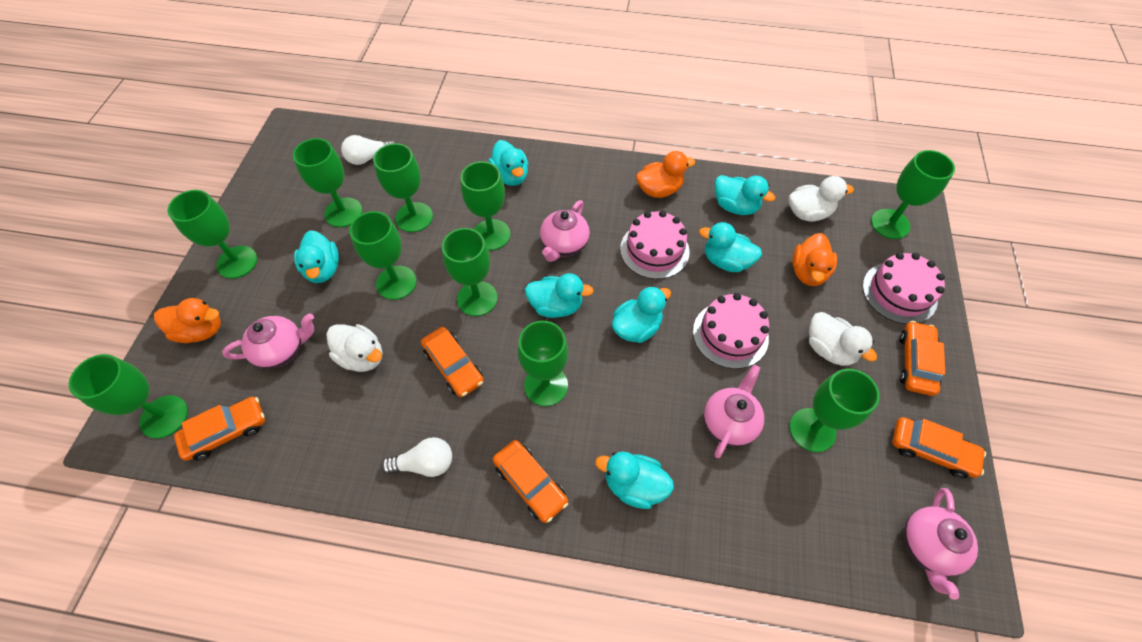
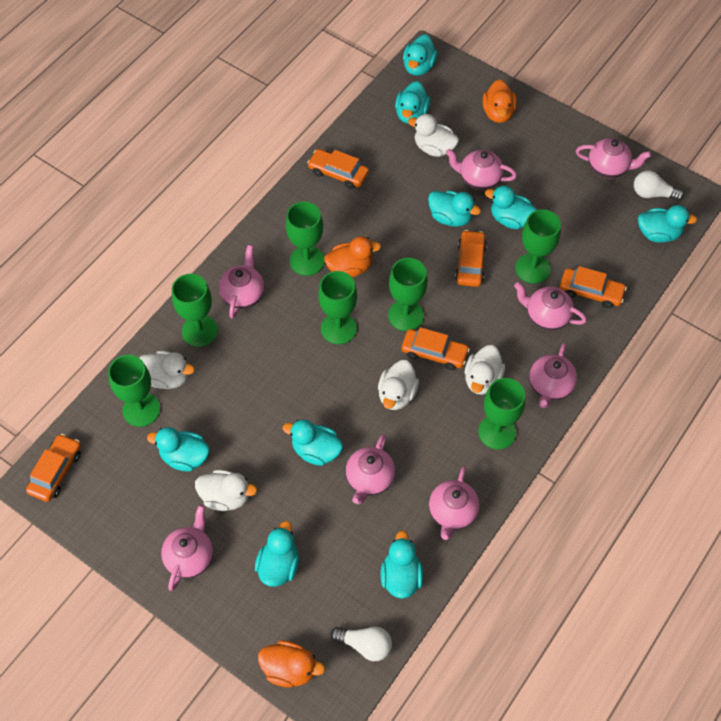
green goblet: [69,354,188,439] [168,190,257,279] [293,138,362,227] [349,211,417,300] [373,143,433,232] [442,228,498,316] [461,161,510,250] [518,321,568,406] [789,369,880,452] [871,150,955,239] = 10 -> [108,355,160,427] [172,274,218,347] [286,202,324,276] [318,271,357,344] [388,258,428,331] [478,378,525,450] [515,209,561,284] = 7
pink cake: [620,211,690,279] [693,293,769,369] [862,253,945,324] = 3 -> none = 0
pink teapot: [222,313,314,369] [540,200,590,262] [704,365,764,458] [904,488,978,600] = 4 -> [161,505,213,591] [219,245,265,319] [346,434,395,504] [429,466,480,540] [446,149,517,190] [514,282,587,331] [529,343,577,408] [576,138,652,179] = 8
turquoise duck: [294,230,339,283] [488,140,528,186] [525,273,594,318] [595,452,674,509] [612,286,671,343] [699,222,762,272] [715,175,775,215] = 7 -> [147,427,210,472] [255,521,299,587] [283,419,343,466] [381,531,423,599] [395,81,430,124] [403,35,438,76] [428,191,481,227] [485,185,537,229] [638,205,697,243] = 9
white duck: [326,324,383,372] [789,176,854,222] [809,312,877,366] = 3 -> [140,351,195,389] [195,470,257,511] [378,360,419,410] [408,114,459,157] [465,345,505,395] = 5

